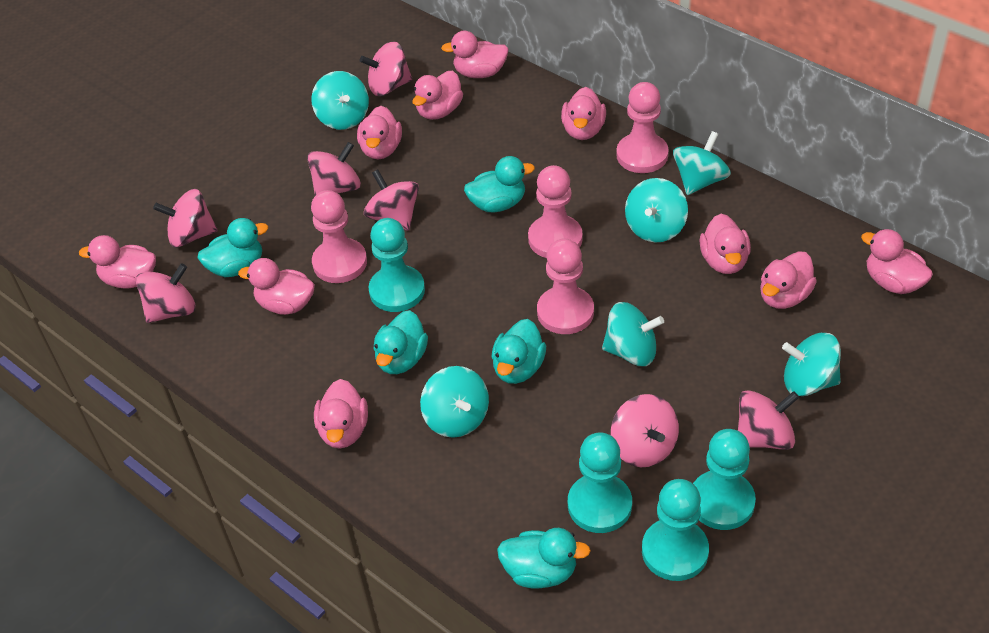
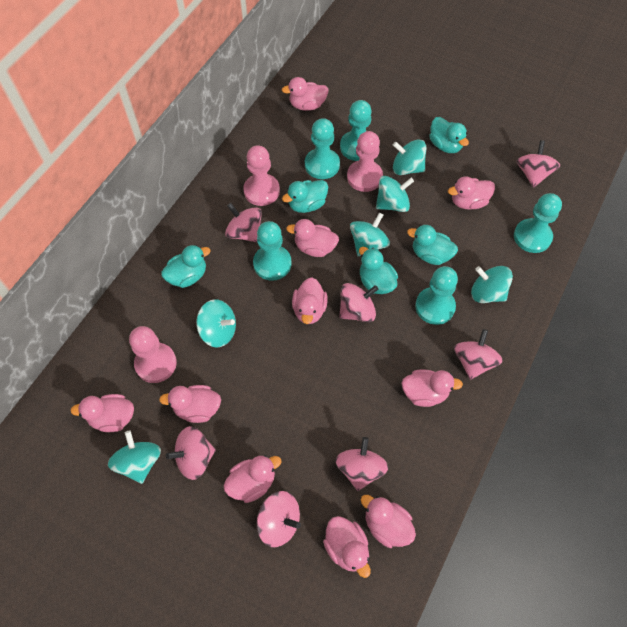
pink pawn: [311,190,367,283] [528,165,583,258] [537,239,594,334] [616,82,669,173] = 4 -> [129,326,177,383] [243,145,280,206] [347,131,383,192] = 3
turquoise pawn: [369,218,425,312] [568,433,632,533] [642,479,709,581] [693,429,756,530] = 4 -> [253,221,292,281] [305,118,340,179] [340,100,372,161] [415,266,458,325] [514,193,562,253] = 5

